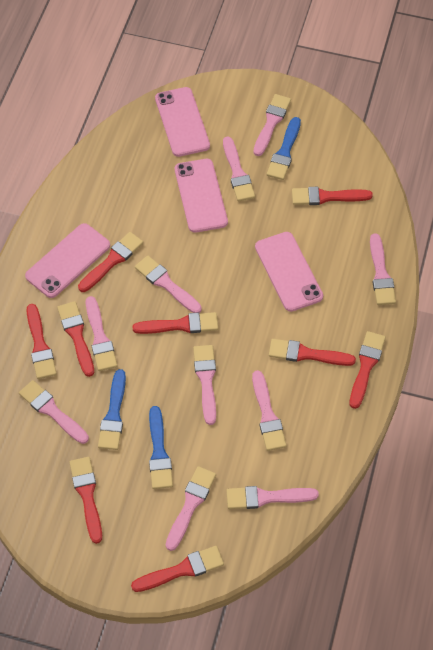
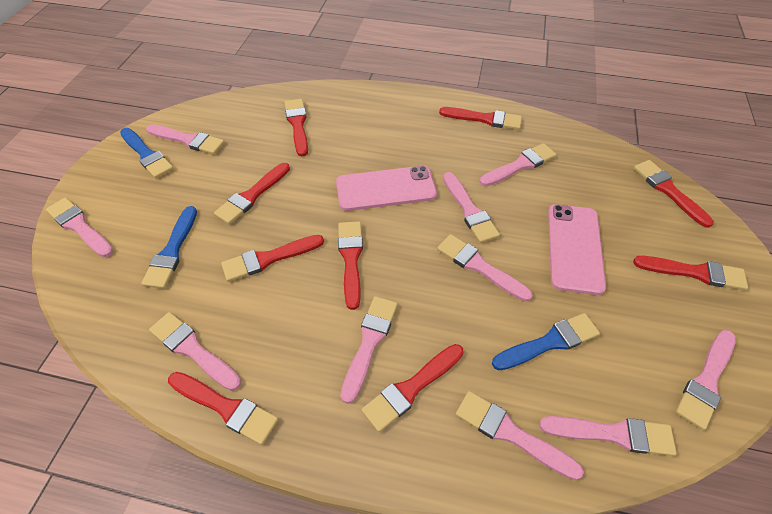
pink phone: [25,223,110,298] [155,87,210,157] [175,159,228,233] [255,232,323,312] = 4 -> [336,166,437,211] [548,204,606,295] = 2

